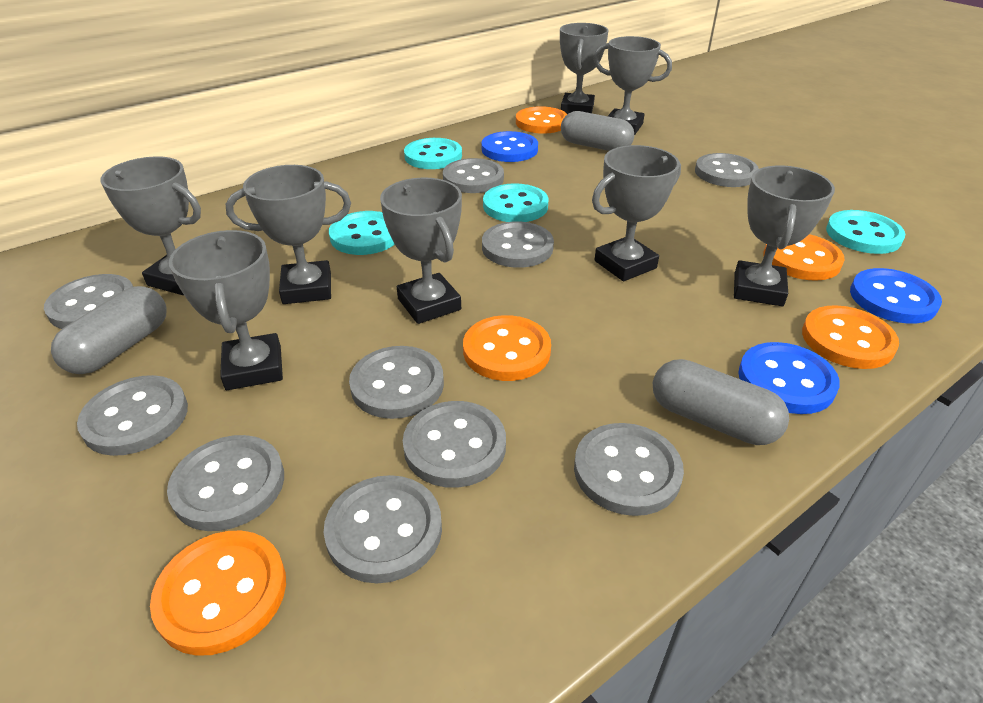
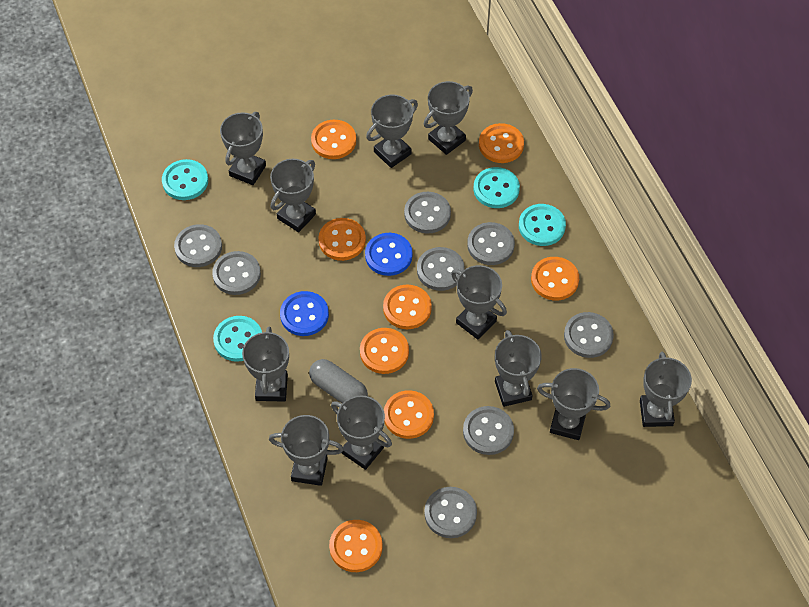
blue button: [482,131,538,162] [738,342,840,414] [850,268,942,324] = 3 -> [280,291,329,336] [365,233,412,276] = 2
grey button: [44,274,133,329] [77,375,188,456] [167,435,284,531] [324,475,442,583] [349,346,444,419] [403,401,506,488] [443,158,504,193] [482,221,554,268] [574,423,684,516] [695,153,759,187] = 10 -> [174,224,222,267] [212,251,261,295] [404,192,451,234] [417,247,464,291] [424,487,477,538] [463,406,514,455] [467,222,515,265] [564,312,614,358] = 8
grey capsule: [51,286,166,374] [561,111,634,151] [653,359,789,445] = 3 -> [309,359,368,403] = 1
grey trophy: [100,156,201,295] [169,230,283,390] [226,165,351,304] [380,178,462,324] [560,23,609,114] [592,145,681,281] [593,36,672,135] [734,165,835,306] = 8 -> [220,112,266,185] [242,326,289,402] [269,415,344,486] [270,159,316,232] [331,395,392,470] [366,94,418,168] [424,81,473,155] [451,265,507,340] [495,330,542,407] [537,368,610,440] [640,352,692,427] = 11
orange button: [150,531,286,656] [463,315,551,381] [516,106,567,134] [764,234,845,281] [802,305,899,369] = 5 -> [311,120,356,159] [318,218,366,261] [329,520,383,572] [360,328,409,374] [383,285,432,329] [384,390,434,439] [479,123,524,163] [531,257,579,301] = 8

